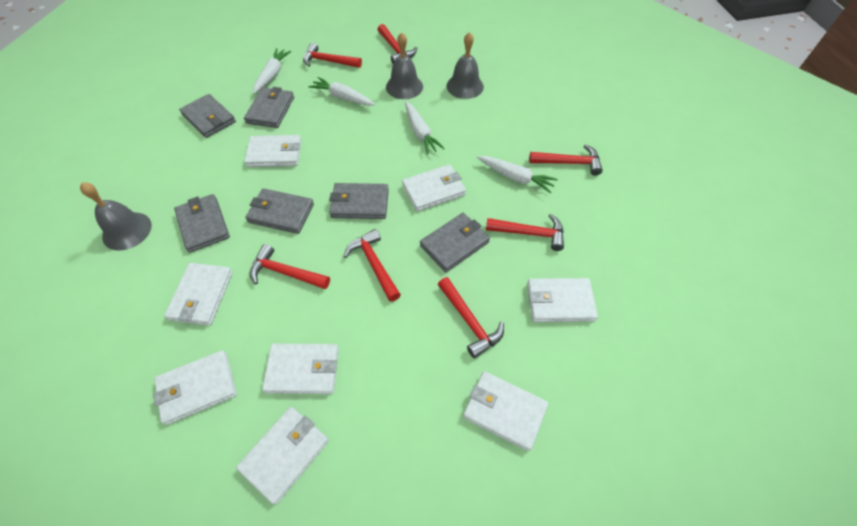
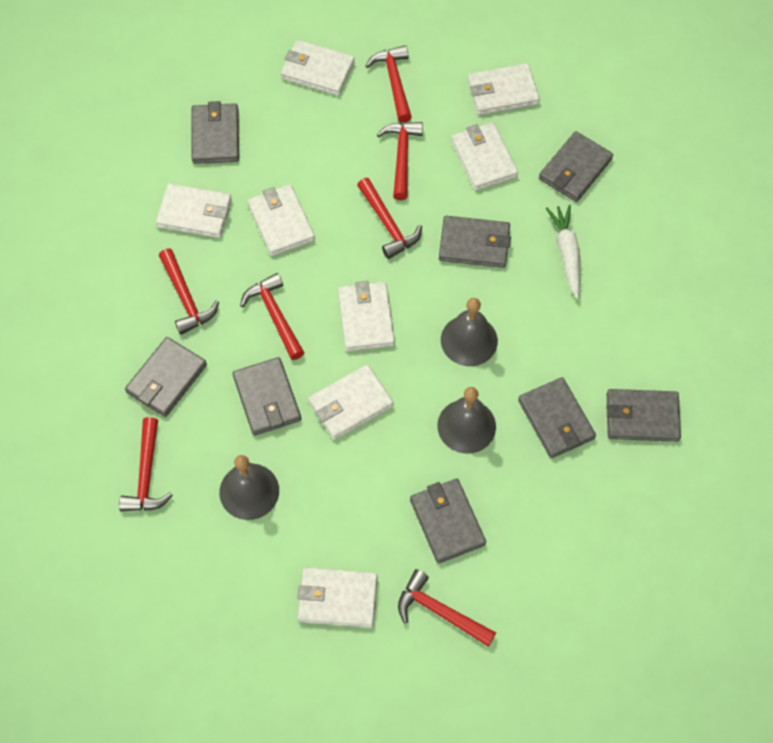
grey wallet: [174,194,230,253] [179,94,236,138] [244,87,294,128] [245,188,314,234] [329,183,389,219] [420,213,490,272] = 6 -> [125,337,207,417] [191,101,239,164] [232,357,301,436] [410,478,486,564] [439,216,511,268] [518,377,596,458] [539,131,613,202] [607,389,681,442] = 8
white carrot: [253,48,292,94] [308,77,375,106] [405,101,445,155] [477,156,558,193] = 4 -> [546,204,580,299] = 1

